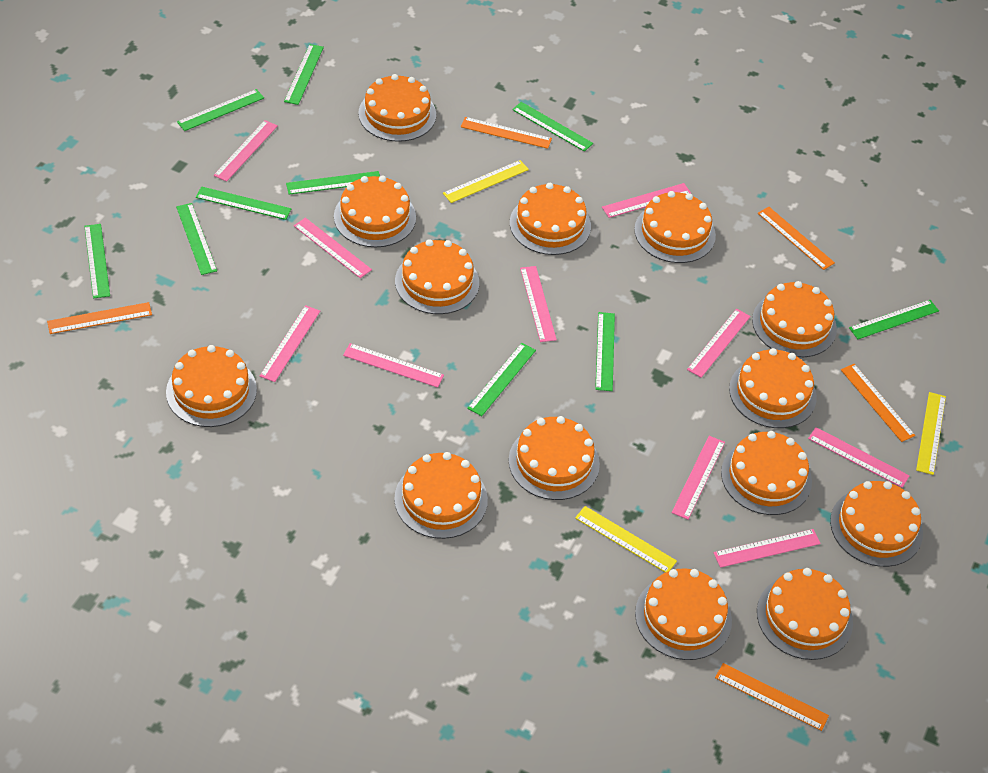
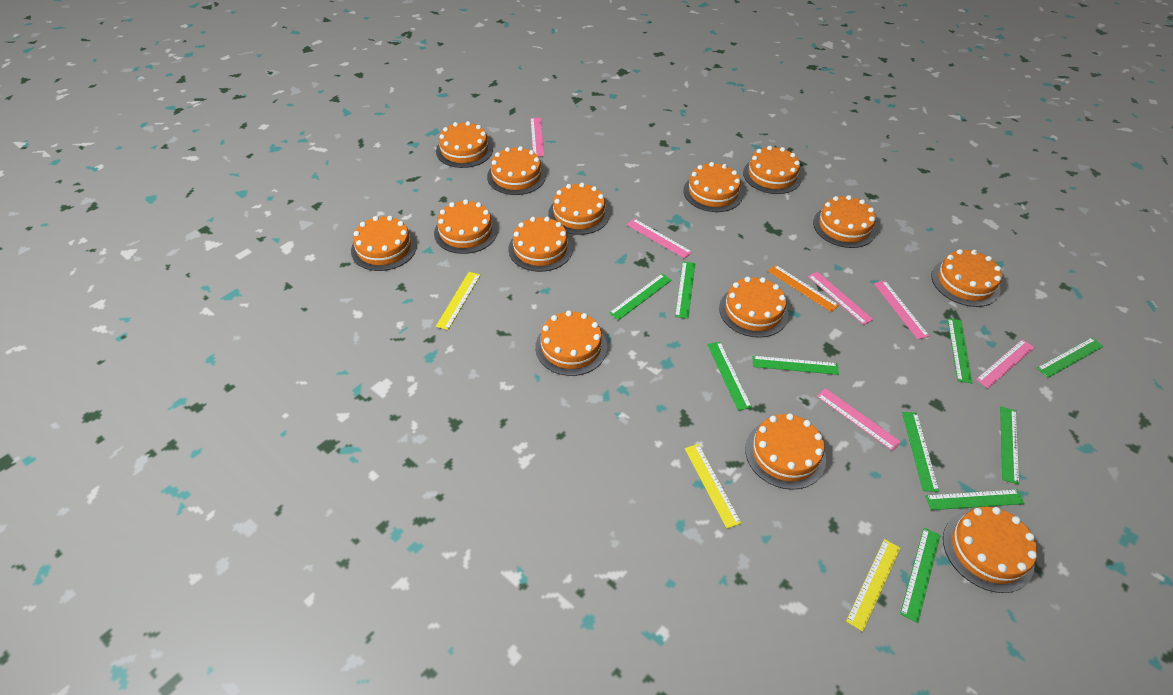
orange ruler: [47,302,152,334] [461,117,552,149] [715,663,829,731] [758,206,835,270] [841,364,915,442] = 5 -> [768,265,839,312] = 1
pink ruler: [214,120,278,182] [260,305,320,382] [294,218,372,278] [343,343,444,388] [520,266,557,342] [602,183,691,218] [672,436,725,520] [687,309,751,378] [714,529,821,568] [808,427,910,488] = 10 -> [530,118,544,156] [627,219,692,258] [808,272,873,325] [817,388,901,451] [874,281,929,340] [976,339,1035,388] = 6

